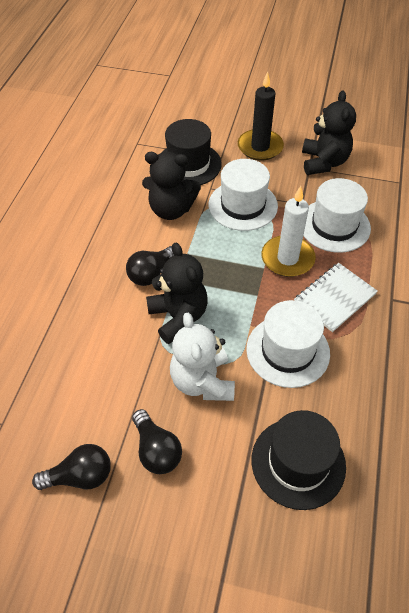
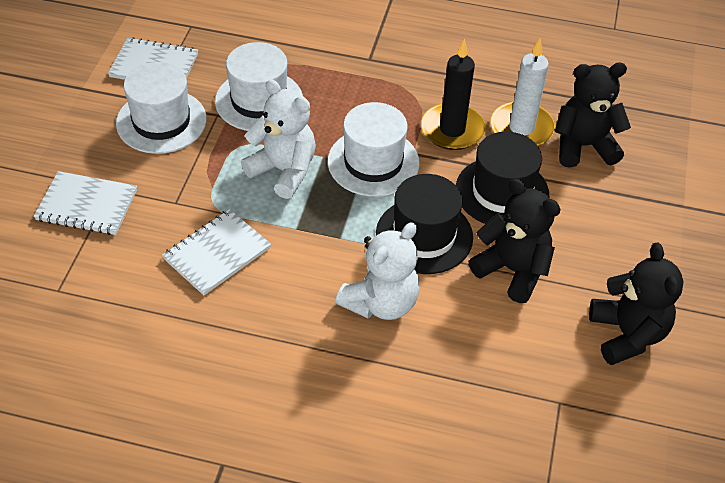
black light bulb: [32,444,111,490] [126,246,174,286] [132,409,182,474] = 3 -> none = 0
white notebook: [294,263,378,332] = 1 -> [34,171,137,235] [108,37,198,80] [162,209,271,295] = 3
white teddy bear: [170,313,235,401] = 1 -> [241,80,316,199] [336,222,420,320] = 2

